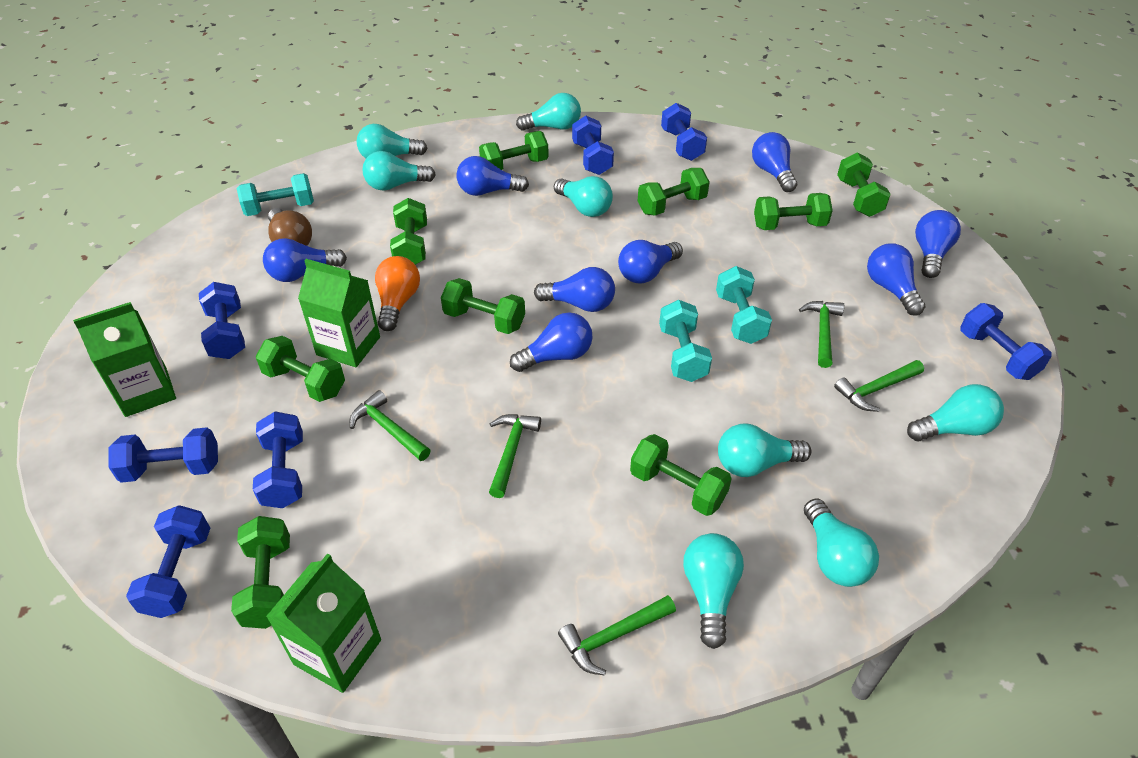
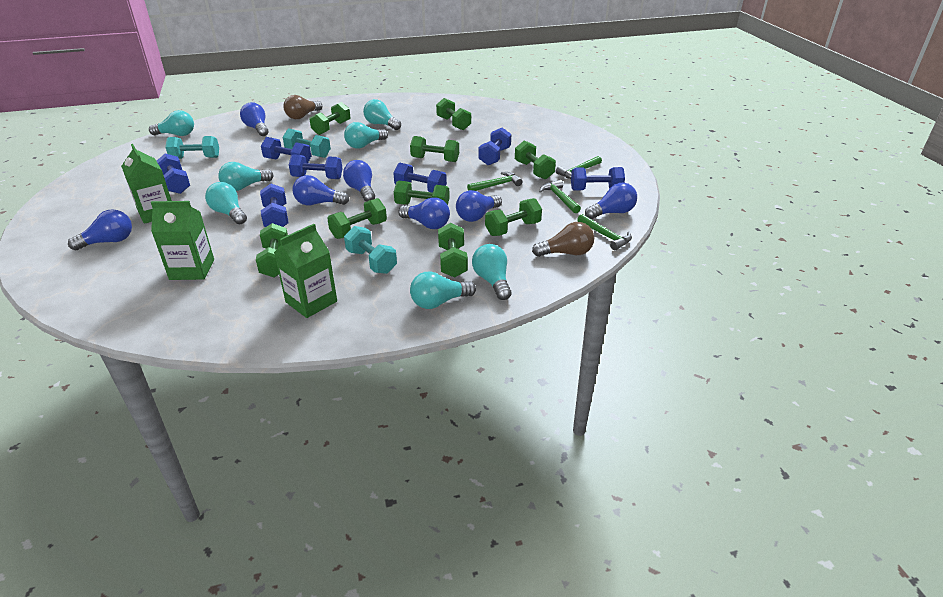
blue light bulb: [263,238,347,282] [457,156,529,196] [510,312,593,372] [534,267,615,312] [618,240,683,284] [752,132,797,192] [867,243,926,316] [915,210,961,278] = 8 -> [68,209,132,250] [240,102,268,136] [292,175,349,205] [343,160,375,202] [399,197,450,229] [456,190,502,222] [585,182,637,219] = 7
brown light bulb: [268,208,312,246] = 1 -> [283,95,322,119] [532,222,594,257] = 2
green hammer: [350,390,431,461] [489,414,541,498] [558,595,676,675] [799,301,844,368] [834,360,924,412] = 5 -> [467,172,523,191] [539,180,581,213] [555,156,602,179] [577,214,632,250] = 4
orange light bulb: [375,256,420,331] = 1 -> none = 0
turquoise light bulb: [357,124,427,158] [363,151,436,191] [516,93,581,131] [554,176,613,217] [683,533,744,649] [718,424,811,477] [804,499,879,587] [907,384,1004,441] = 8 -> [149,110,194,136] [205,182,247,224] [218,162,274,191] [344,122,388,148] [363,99,401,130] [410,272,476,309] [472,244,511,300] = 7

